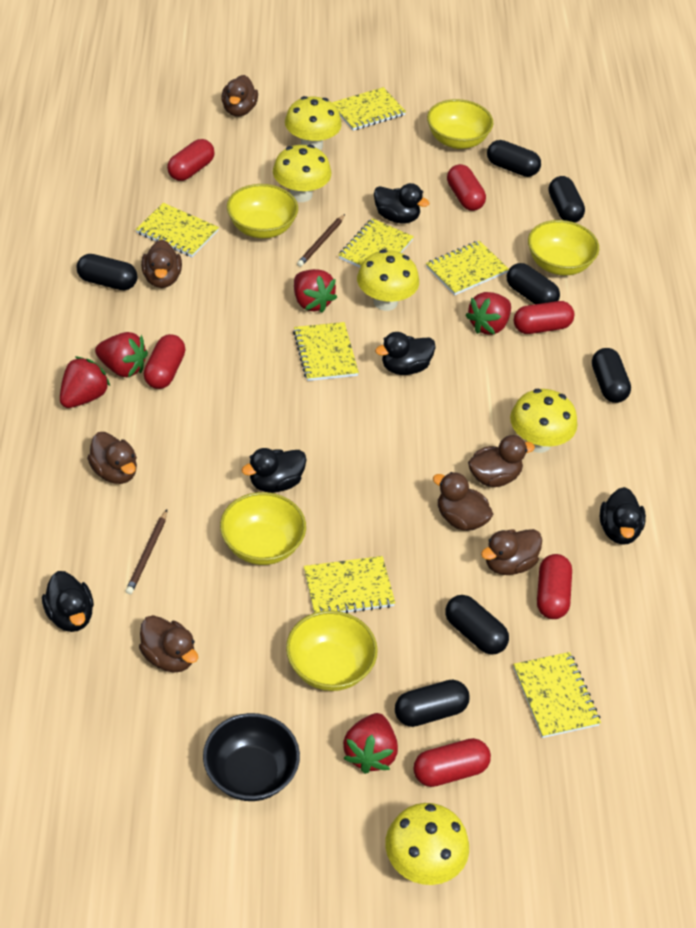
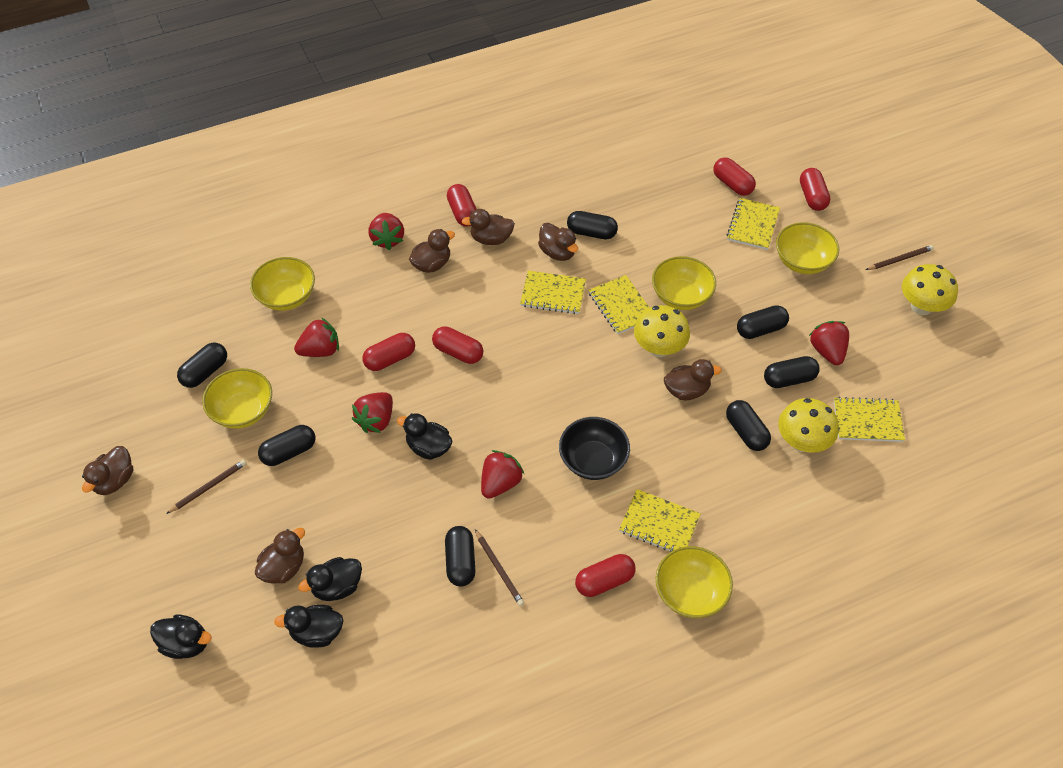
black duck: [42,571,94,632] [241,448,306,493] [374,183,429,224] [375,332,436,375] [600,487,646,545] = 5 -> [150,615,212,659] [274,605,343,648] [298,557,362,601] [397,413,453,460] = 4
brown duck: [87,432,137,484] [139,615,198,673] [141,239,182,288] [221,75,258,116] [433,472,493,531] [468,435,535,487] [481,529,542,575] = 7 -> [82,446,133,495] [255,528,305,584] [409,229,455,273] [461,209,515,245] [538,223,578,261] [664,359,722,400] = 6
brown pencil: [126,510,167,594] [297,214,345,267] = 2 -> [166,460,246,514] [475,529,524,606] [866,245,934,270] = 3
yellow mushroom: [273,145,331,202] [285,96,342,150] [357,249,419,311] [385,803,469,885] [510,389,577,453] = 5 -> [634,305,690,357] [778,398,838,453] [902,264,958,315] = 3
yellow notebook: [136,203,219,257] [293,322,359,381] [304,556,395,613] [332,87,406,131] [339,218,414,268] [426,241,509,295] [513,652,601,738] = 7 -> [520,271,586,314] [589,275,650,334] [619,489,701,552] [727,198,780,250] [834,397,905,442] = 5

